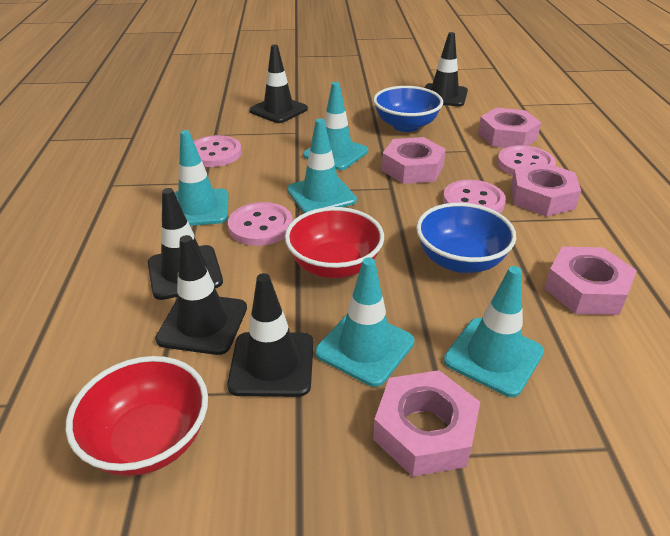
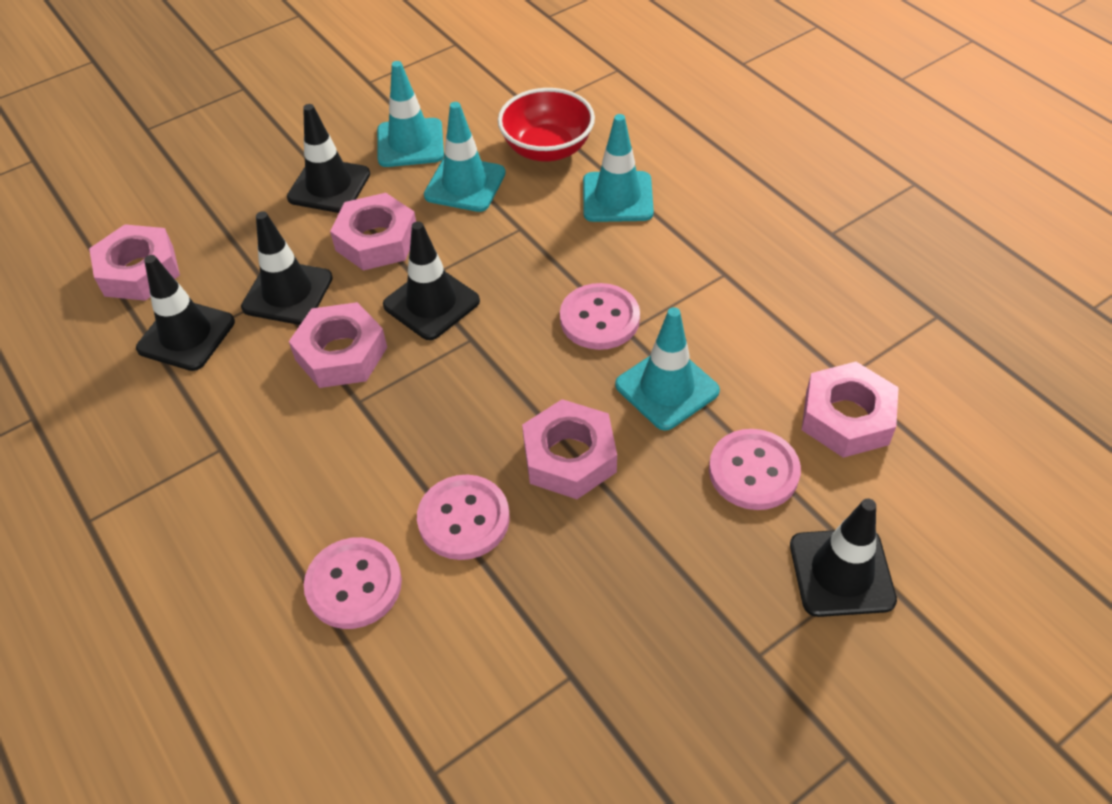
blue bowl: [373,86,443,132] [416,203,516,273] = 2 -> none = 0
red bowl: [66,356,208,476] [285,207,384,278] = 2 -> [498,88,595,162] = 1
turquoise traffic cone: [174,130,229,226] [287,118,357,213] [303,82,368,170] [315,257,414,387] [444,266,544,397] = 5 -> [377,61,444,167] [424,102,506,212] [583,114,654,222] [615,307,720,431] = 4

